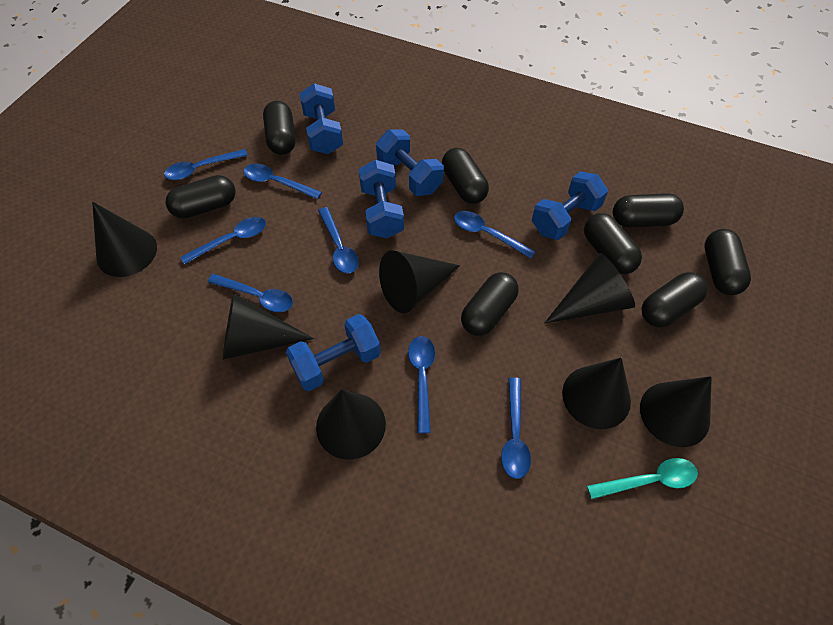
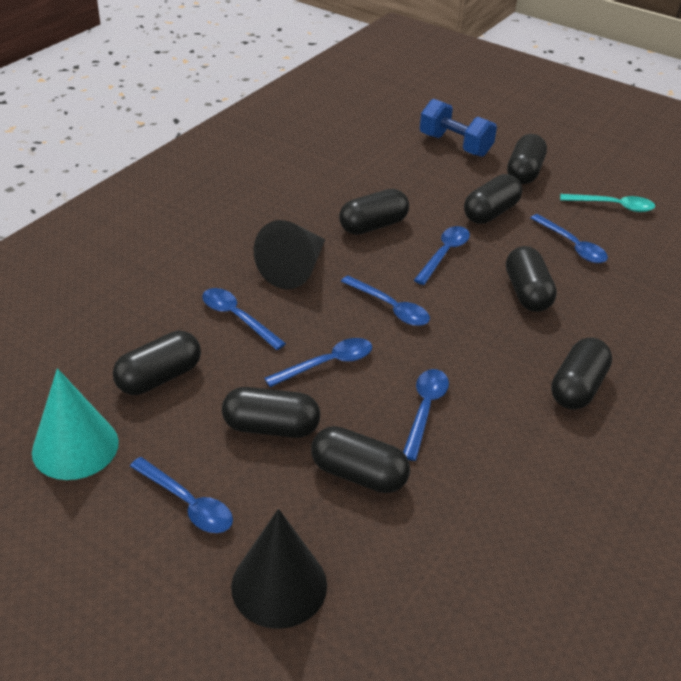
black cone: [92,202,157,277] [223,294,314,360] [316,389,386,460] [379,250,460,313] [545,253,635,323] [562,358,631,429] [640,376,712,447] = 7 -> [231,509,327,629] [254,220,325,289] = 2
blue dumbbell: [286,314,381,391] [299,83,343,154] [359,160,404,238] [376,129,444,196] [532,171,608,240] = 5 -> [420,99,497,157] = 1
blue spoon: [164,149,248,180] [180,217,266,265] [208,274,293,312] [244,164,322,199] [318,207,359,274] [408,336,435,433] [454,211,536,258] [501,377,531,479] = 8 -> [130,457,233,533] [202,288,286,350] [264,338,372,387] [341,275,430,326] [403,369,449,461] [414,226,470,285] [531,214,608,263] = 7
turquoise cone: none = 0 -> [32,368,119,480] = 1

